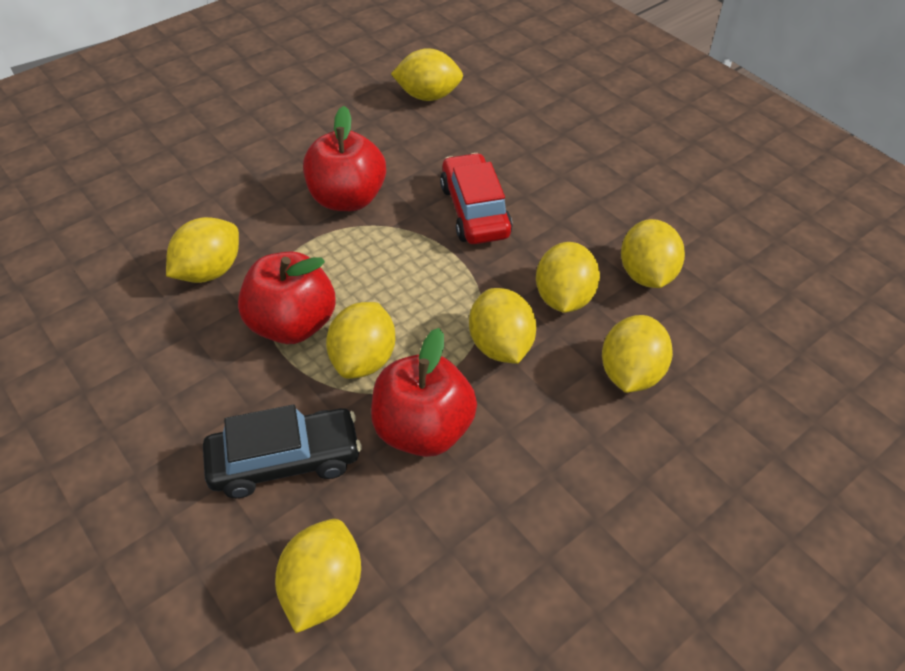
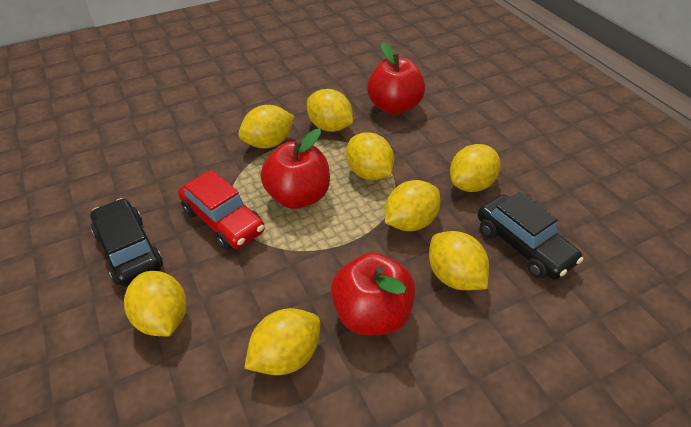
black car: [203,405,361,498] = 1 -> [90,198,163,287] [478,192,584,280] = 2

